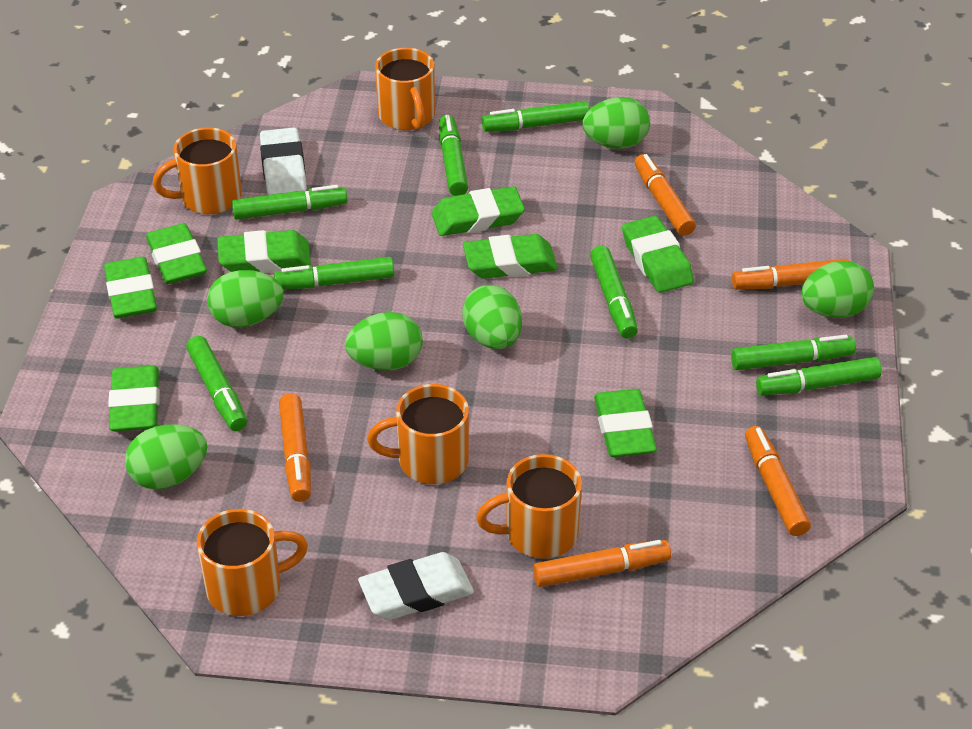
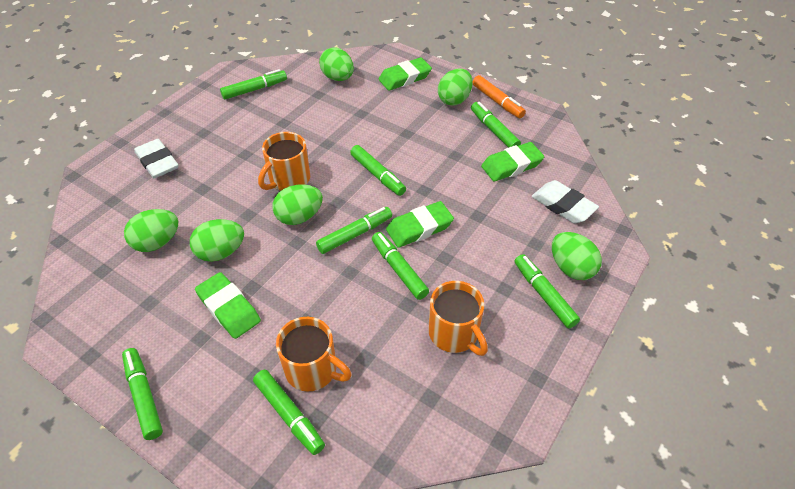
green eraser: [104,257,157,318] [108,365,160,432] [146,223,207,284] [217,230,311,273] [432,186,525,236] [463,234,557,279] [594,389,657,457] [622,216,694,293] = 8 -> [195,272,261,339] [379,57,432,91] [386,201,454,248] [481,142,544,181] = 4
orange marker: [279,393,311,502] [533,540,671,587] [635,154,696,236] [732,259,849,290] [745,426,811,536] = 5 -> [473,75,526,118] = 1
orange mug: [153,127,242,214] [197,509,308,616] [367,384,469,484] [375,48,435,130] [476,454,582,559] = 5 -> [258,132,310,191] [276,317,352,391] [428,281,488,356] = 3

